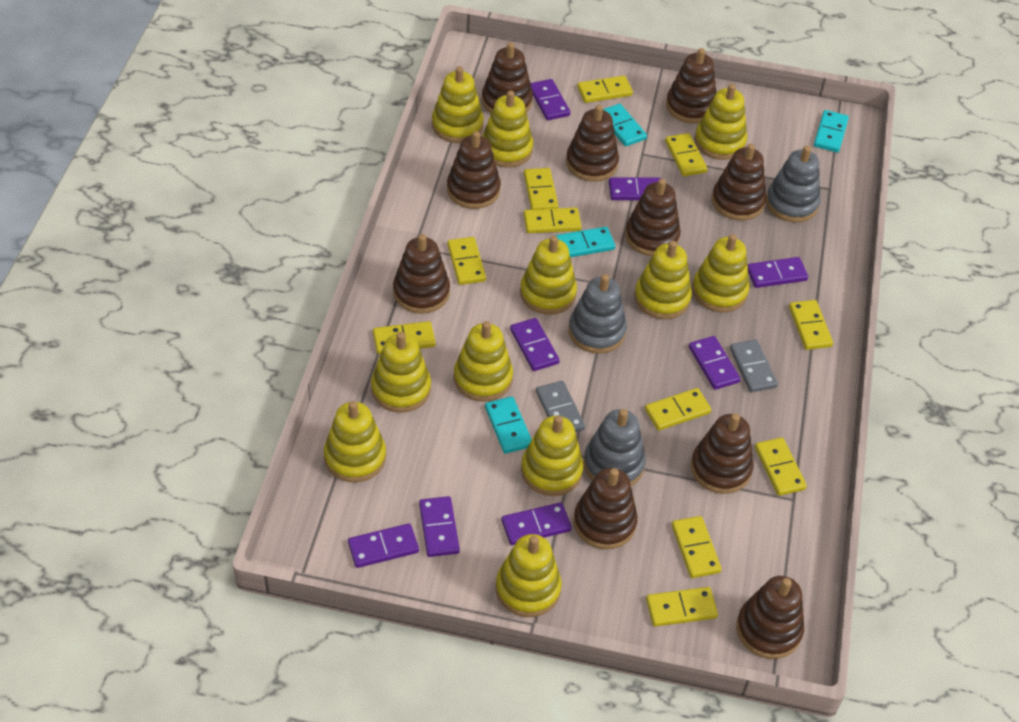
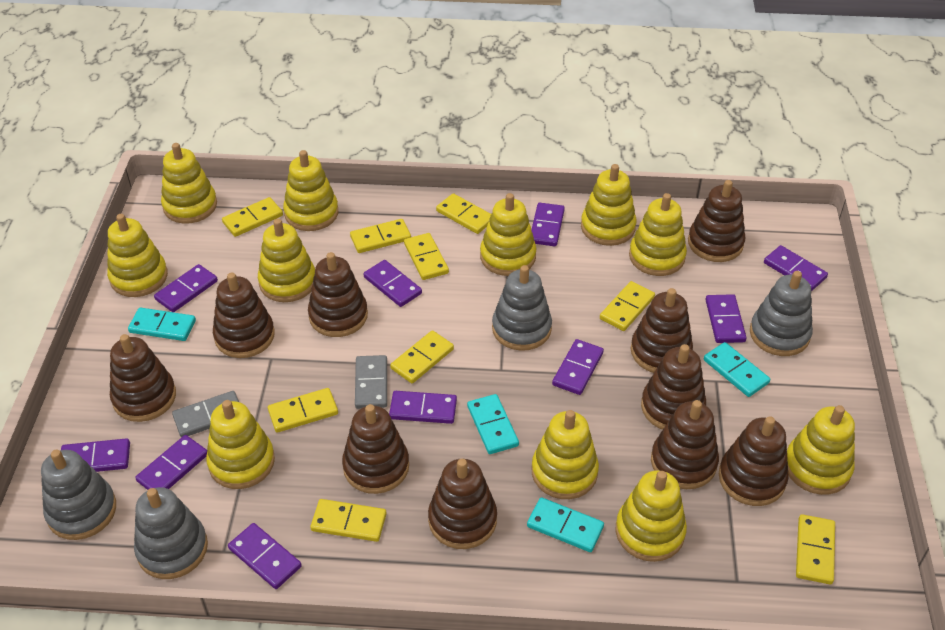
grey stacking toy: [569,274,627,354] [583,409,646,486] [766,146,821,223] = 3 -> [41,449,116,540] [134,487,208,579] [492,265,552,351] [750,271,813,356] = 4
purple domino: [348,523,419,568] [419,496,460,557] [502,502,572,545] [510,318,560,371] [531,79,570,120] [609,177,662,200] [689,336,741,390] [747,257,808,288] = 8 -> [61,438,130,472] [135,435,207,490] [154,264,218,312] [228,523,302,589] [363,260,422,307] [389,391,457,424] [531,203,565,246] [552,339,604,395] [705,294,747,343] [764,245,828,291] = 10
yellow domino: [373,321,436,354] [447,237,486,285] [524,168,559,210] [524,207,582,233] [577,76,633,103] [645,388,711,431] [646,587,718,626] [665,133,707,176] [672,516,722,578] [755,437,807,496] [789,300,833,350] = 11 -> [222,197,283,237] [268,388,338,433] [310,499,386,542] [350,219,411,253] [390,330,454,383] [404,233,449,280] [436,193,491,234] [600,281,655,331] [796,514,835,584] = 9

